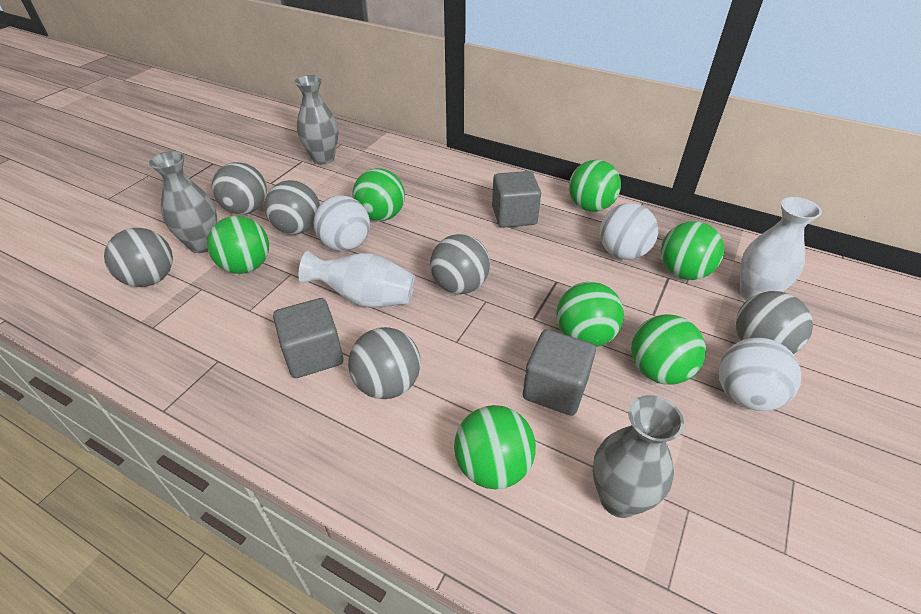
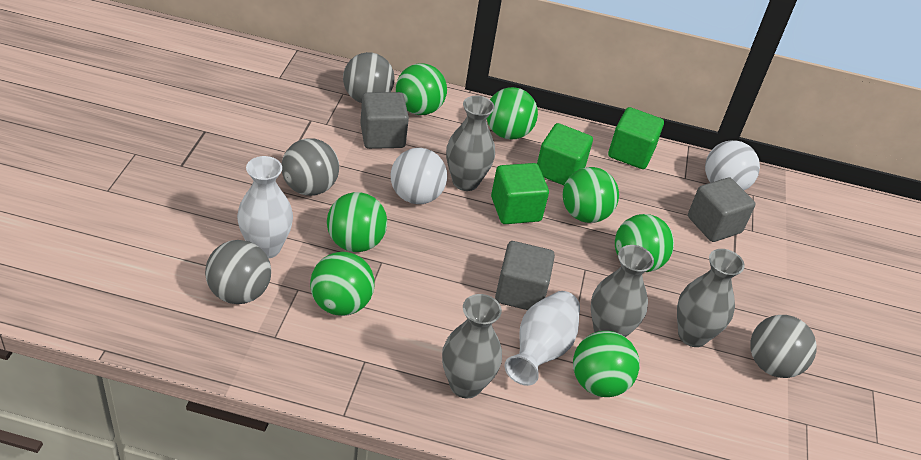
green cube: none = 0 -> [491,163,549,224] [537,123,593,185] [608,107,664,169] = 3
grey ball: [104,228,173,287] [212,162,267,214] [264,180,320,234] [348,327,421,399] [430,234,490,294] [736,291,813,354] = 6 -> [205,240,271,304] [282,138,339,196] [343,52,395,103] [750,315,817,378] = 4
grey vase: [149,151,217,253] [294,75,339,165] [593,395,684,518] = 3 -> [442,294,502,398] [446,96,495,191] [591,245,654,337] [677,249,745,347] = 4
white ball: [314,195,370,251] [600,203,658,260] [719,338,802,411] = 3 -> [391,148,447,204] [705,140,760,190] = 2

